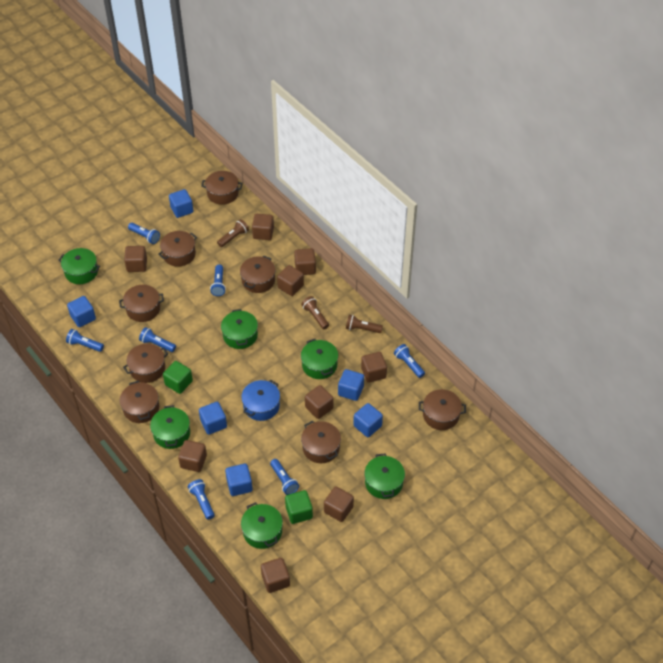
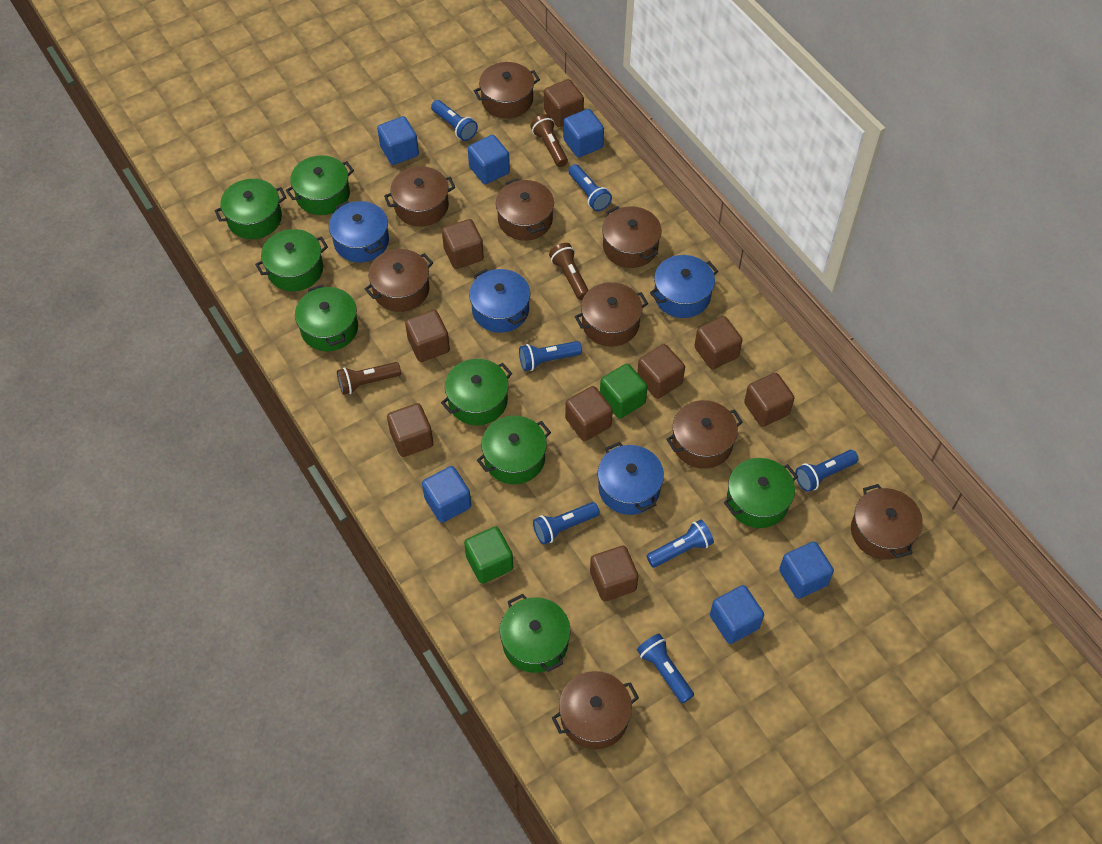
blue pot: [241,380,280,421] = 1 -> [329,201,389,263] [469,269,530,333] [598,442,664,515] [650,255,718,318] = 4
brown pot: [119,285,164,322] [120,381,159,423] [123,344,168,383] [159,231,197,267] [201,171,243,205] [240,256,275,293] [301,420,341,463] [419,389,466,430] = 8 -> [365,249,433,312] [384,166,455,227] [474,62,540,119] [496,178,554,241] [552,671,639,750] [575,282,648,347] [602,206,662,268] [666,400,743,469] [851,484,923,560] = 9
green pot: [58,248,100,284] [150,405,190,449] [221,309,258,349] [241,502,283,549] [301,339,338,379] [364,453,405,499] = 6 -> [215,179,286,239] [255,229,328,291] [285,155,354,215] [295,285,358,351] [441,359,512,425] [477,416,551,484] [500,594,570,673] [724,458,798,528] = 8

